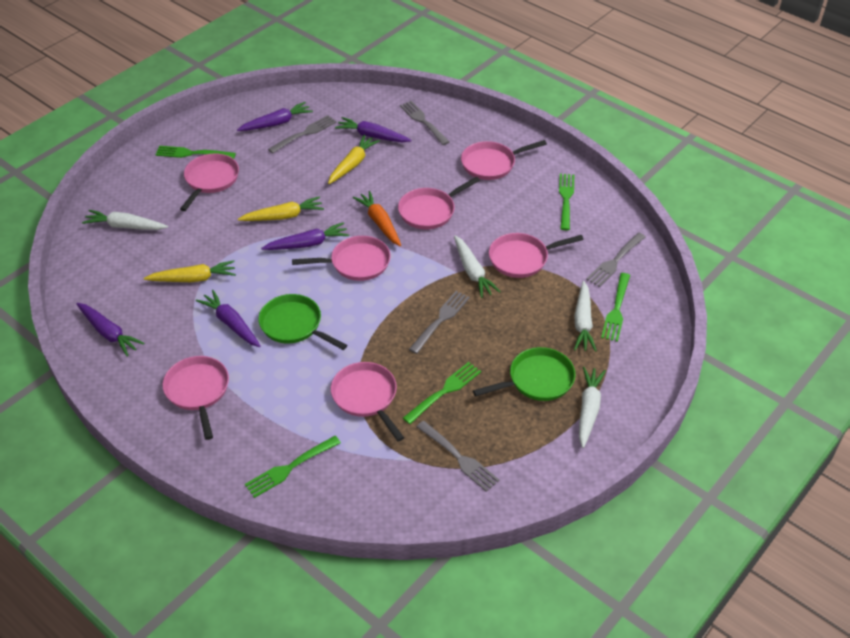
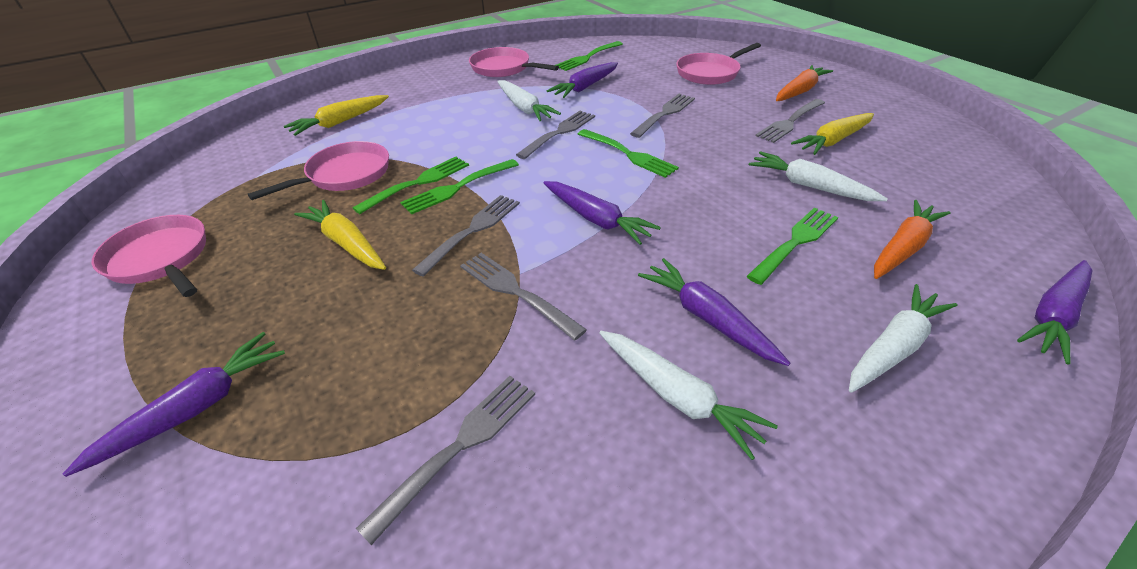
green pan: [258,294,347,350] [473,347,576,401] = 2 -> none = 0
grey fork: [268,115,337,153] [400,101,449,145] [409,291,470,354] [416,421,499,492] [586,233,646,287] = 5 -> [356,376,535,545] [412,195,520,277] [460,253,587,341] [516,111,595,159] [630,94,695,138] [756,99,825,143] = 6
orange carrot: [353,191,401,246] = 1 -> [776,65,833,101] [874,200,950,279] = 2
pink pan: [163,356,229,440] [180,154,239,211] [292,236,391,281] [331,362,404,442] [398,177,480,230] [461,140,547,180] [489,233,584,278] = 7 -> [92,215,206,297] [248,141,389,200] [469,47,559,77] [676,43,761,85] = 4

